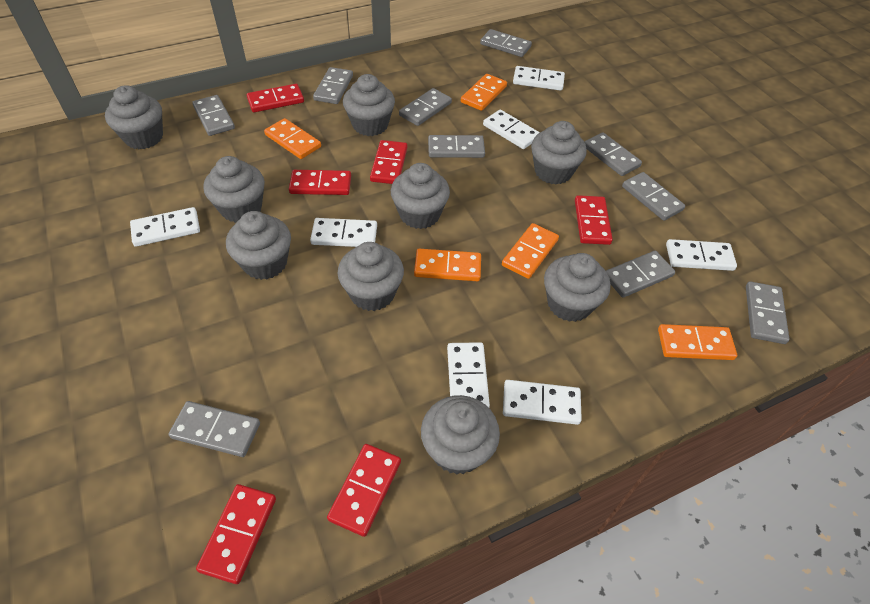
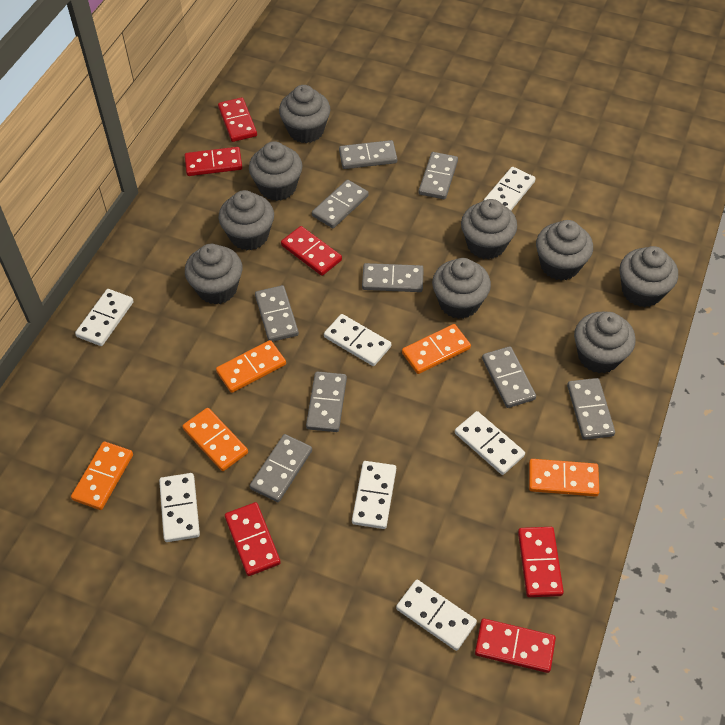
grey domino: [169,401,260,457] [192,95,235,136] [313,67,353,104] [399,88,452,126] [428,135,485,158] [480,29,532,57] [584,132,642,176] [606,251,675,298] [622,172,685,221] [746,281,789,344] = 10 -> [250,434,312,502] [255,285,299,342] [306,371,347,432] [312,180,369,228] [339,140,397,169] [362,263,424,292] [419,152,458,199] [482,346,536,408] [567,378,615,440] = 9

